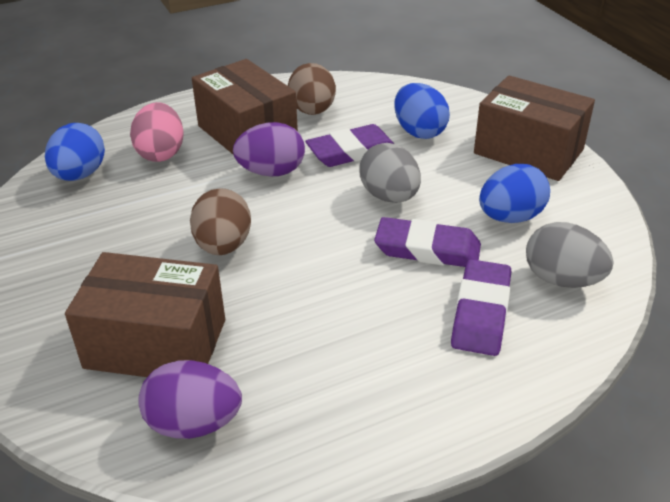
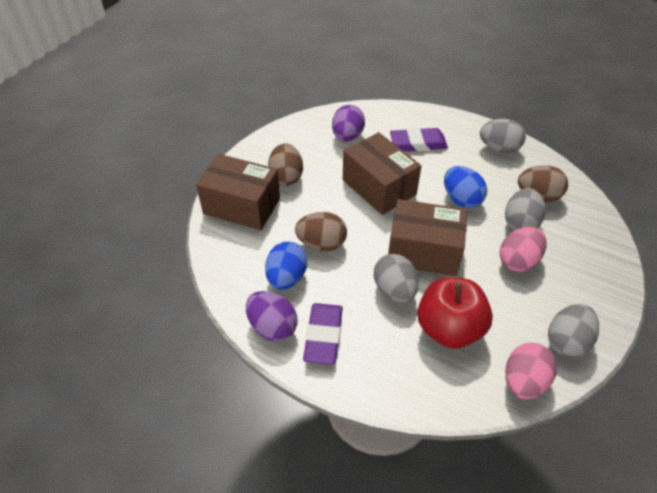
blue egg: [45,123,105,181] [394,83,450,139] [479,164,550,223] = 3 -> [265,241,307,290] [444,166,487,208] = 2
brown egg: [190,188,251,255] [288,63,336,115] = 2 -> [268,143,303,186] [295,212,347,251] [518,165,568,202] = 3
grey egg: [359,143,421,203] [526,222,614,288] = 2 -> [374,254,419,303] [480,119,526,153] [505,188,545,231] [548,304,599,358] = 4
pink egg: [130,102,184,162] = 1 -> [499,227,547,272] [505,343,557,399] = 2
purple eraser: [305,124,394,167] [374,217,481,267] [451,259,511,356] = 3 -> [303,303,343,365] [390,128,448,151] = 2
red apple: none = 0 -> [417,277,493,349] = 1

